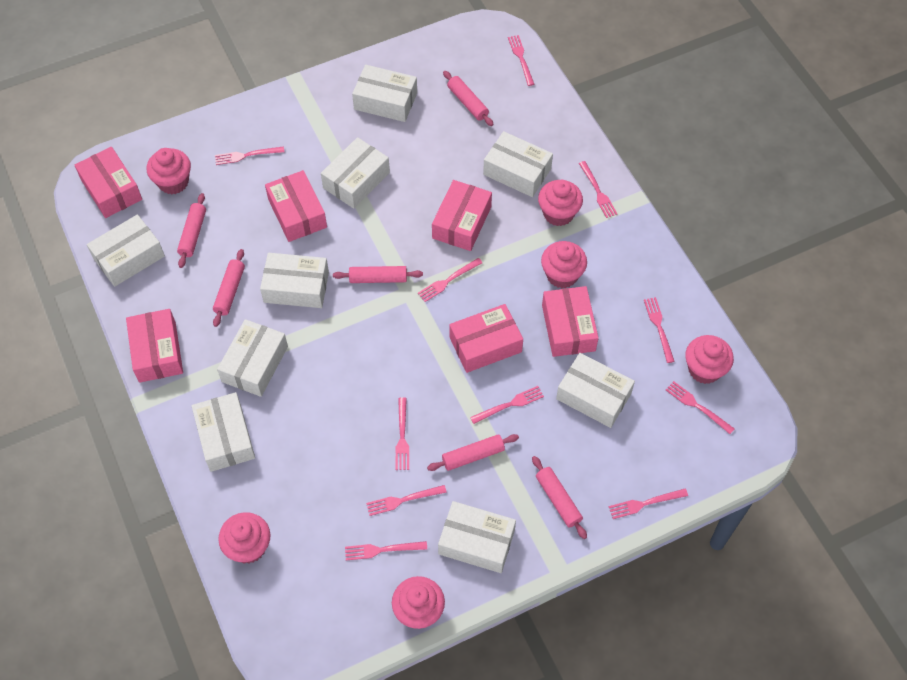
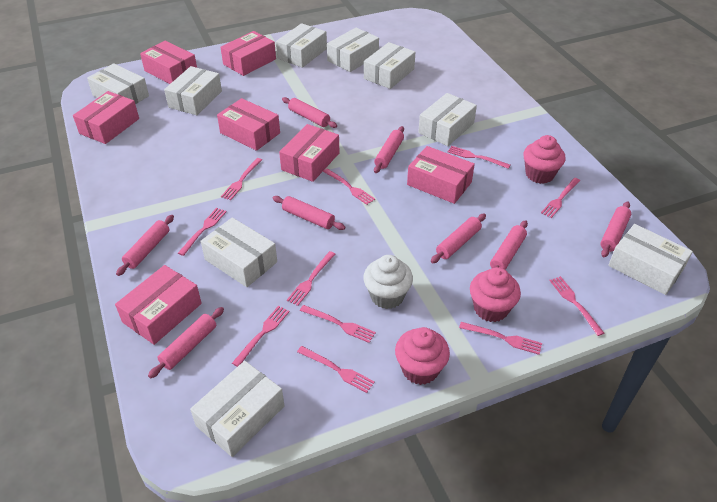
pink box: [74,147,142,218] [126,309,183,383] [265,170,327,242] [432,180,492,251] [449,304,523,373] [542,286,599,357] = 6 -> [73,91,139,144] [115,265,202,345] [140,41,197,84] [217,98,280,151] [220,31,276,76] [279,124,339,182] [407,146,475,204] = 7
pink cupcake: [147,148,191,194] [218,512,271,564] [392,576,445,629] [538,180,583,226] [541,241,587,288] [685,335,734,384] = 6 -> [395,327,450,385] [470,267,521,322] [523,135,566,184] = 3
pink rolling pin: [177,193,206,268] [213,249,245,327] [333,266,423,283] [427,434,519,471] [443,71,494,126] [532,456,587,539] = 6 -> [116,215,174,276] [148,307,224,378] [272,196,345,230] [282,97,337,128] [374,126,404,173] [431,213,486,263] [490,220,528,270] [600,202,631,257] = 8
white cupcake: none = 0 -> [363,255,413,309] = 1

